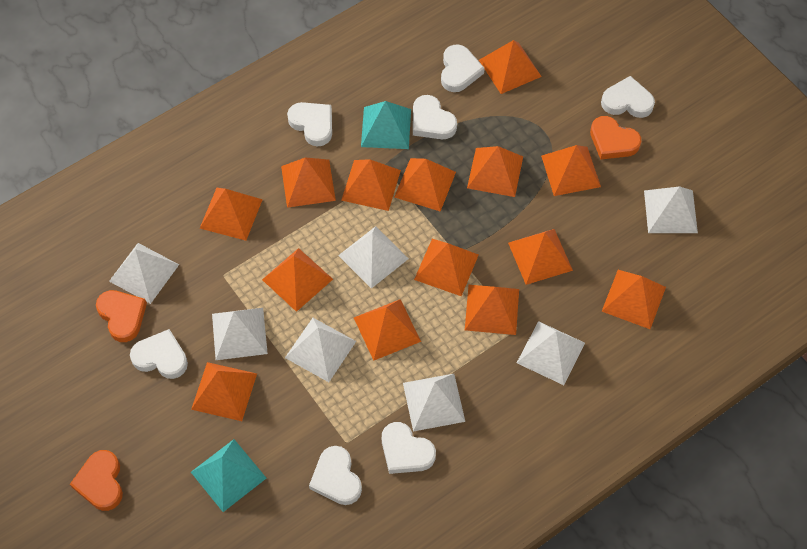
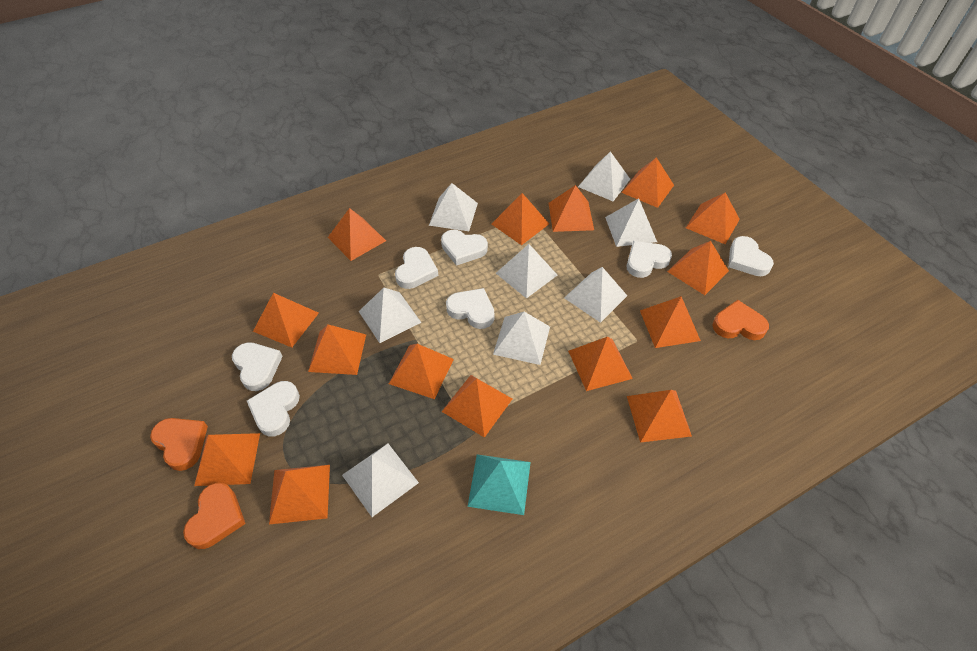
orange pyramid: [191,362,257,421] [200,188,263,241] [262,248,333,312] [281,158,336,208] [341,159,401,211] [354,299,421,361] [394,158,456,212] [414,239,479,296] [465,285,519,335] [467,146,523,197] [479,40,542,94] [508,229,573,285] [541,145,601,196] [602,270,666,329] = 14 -> [194,433,260,486] [253,293,319,347] [269,465,330,524] [308,324,366,375] [328,208,386,261] [389,344,454,399] [442,375,512,438] [492,193,549,245] [549,185,594,232] [568,337,633,391] [621,157,674,208] [627,390,692,443] [640,296,701,348] [667,241,729,295] [686,192,740,244] = 15
turquoise pyramid: [191,439,266,512] [361,101,411,149] = 2 -> [468,454,531,515] = 1
white pyramid: [109,243,179,304] [212,308,268,360] [285,318,356,382] [338,226,409,289] [403,374,465,431] [517,321,585,385] [644,186,698,233] = 7 -> [342,444,419,517] [359,287,422,343] [429,183,478,231] [493,312,550,365] [496,244,557,299] [564,267,627,323] [578,151,630,201] [605,198,657,247] = 8

